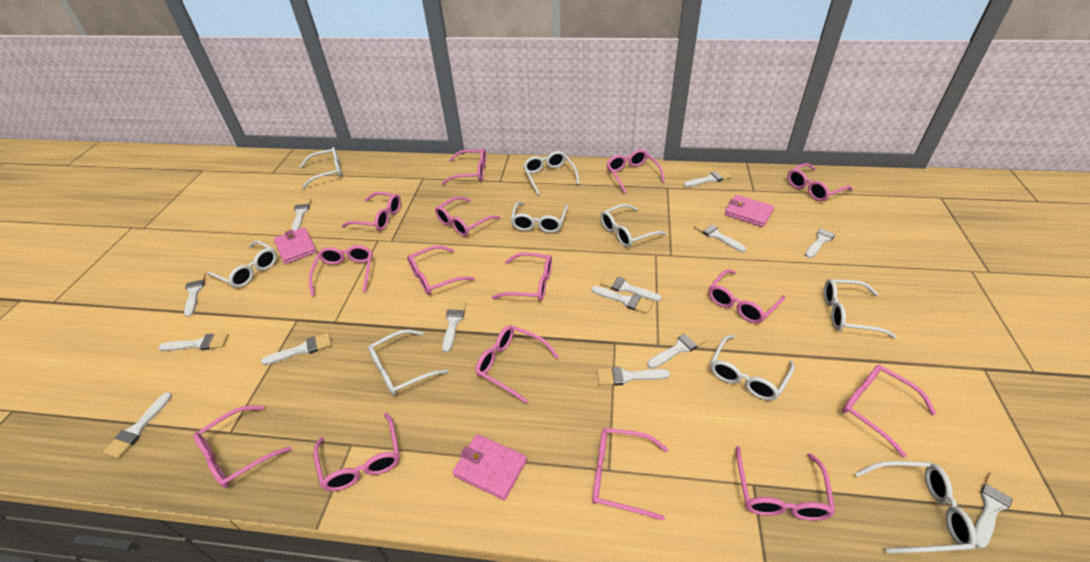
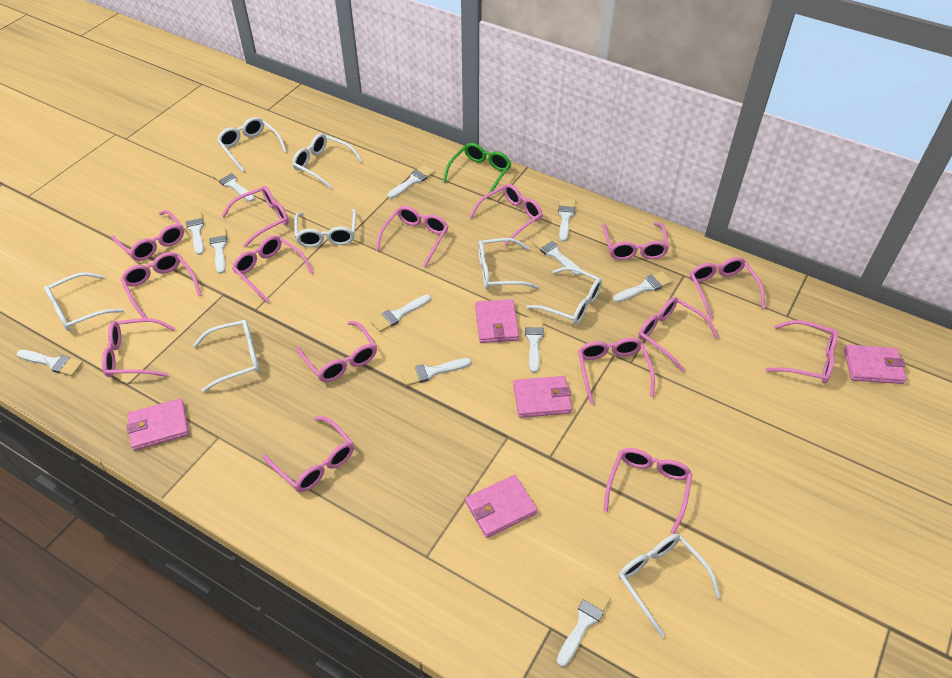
green glasses: none = 0 -> [443,143,512,199] = 1
pink wallet: [274,227,317,264] [453,434,527,500] [724,195,774,227] = 3 -> [126,398,189,451] [465,475,537,538] [475,299,519,343] [513,376,572,418] [844,345,906,384] = 5
white brush: [103,392,172,459] [158,333,228,351] [184,273,206,317] [261,333,331,365] [291,198,311,231] [442,301,466,352] [591,286,653,314] [597,367,670,386] [600,274,662,302] [647,329,707,369] [683,170,732,187] [694,220,746,252] [805,224,839,258] [975,472,1016,549] = 14 -> [17,350,83,376] [185,211,204,255] [209,228,228,274] [213,169,255,202] [371,294,431,332] [388,165,435,198] [401,358,471,386] [525,317,544,373] [532,235,581,276] [557,586,611,667] [558,198,576,242] [613,271,672,302] = 12
white glasses: [207,240,277,288] [300,147,342,188] [368,329,448,396] [510,202,568,233] [523,151,580,195] [601,204,667,247] [710,335,795,401] [824,279,897,338] [855,461,977,553] = 9 -> [44,272,124,331] [193,320,260,392] [217,117,287,172] [292,133,362,189] [294,209,356,247] [478,238,539,289] [526,267,602,325] [619,534,721,638] = 8

